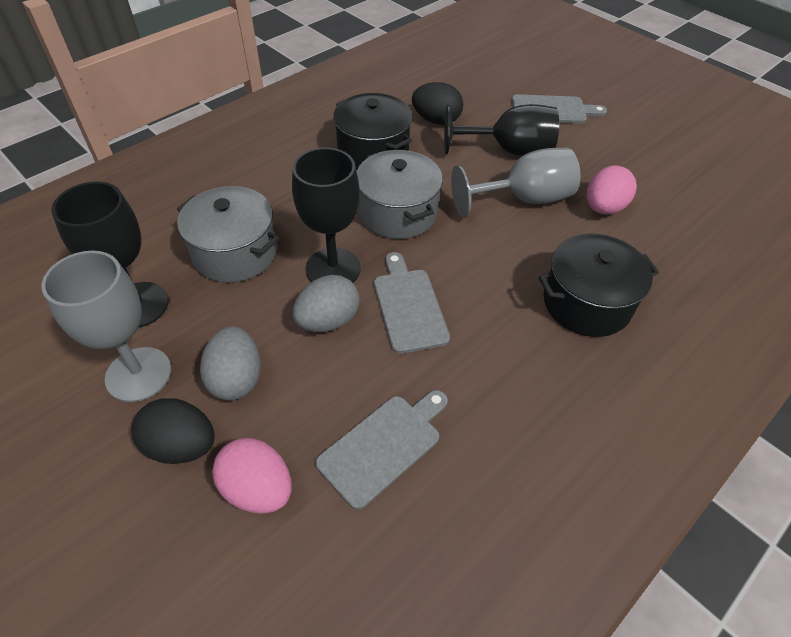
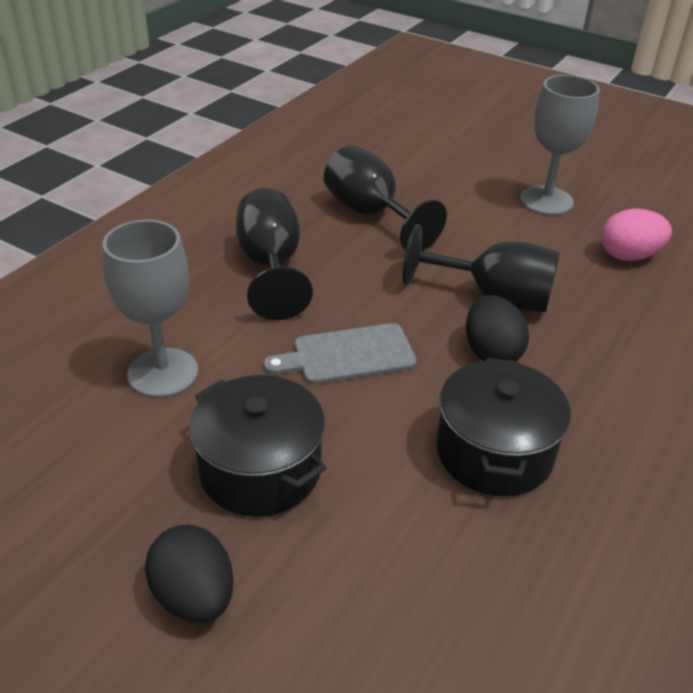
grey cutting board: [315,390,448,510] [374,252,450,354] [512,94,607,124] = 3 -> [264,323,417,384] = 1
grey egg: [200,326,261,400] [293,275,360,332] = 2 -> none = 0
grey pot: [177,186,279,283] [357,150,443,239] = 2 -> none = 0
pink egg: [212,438,292,514] [587,166,637,214] = 2 -> [601,208,672,261] = 1

